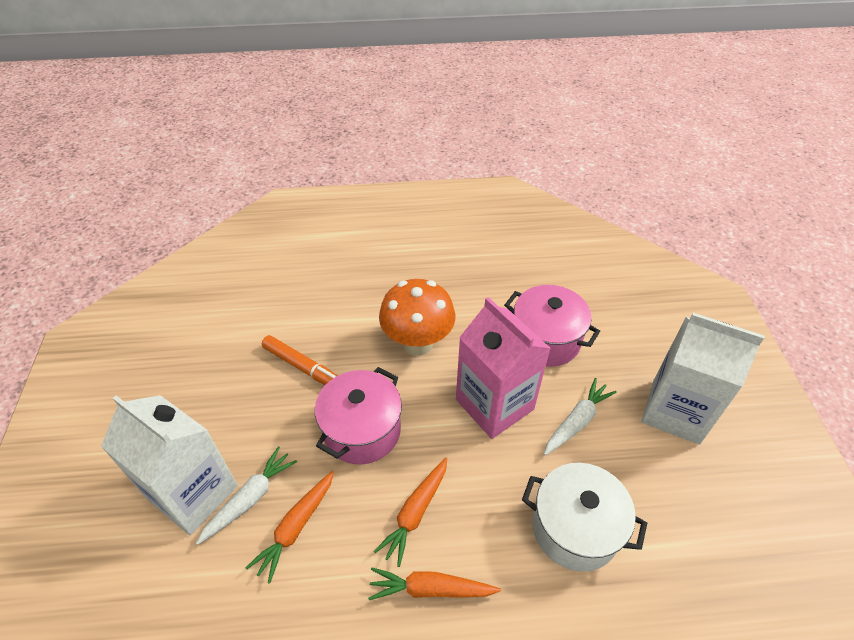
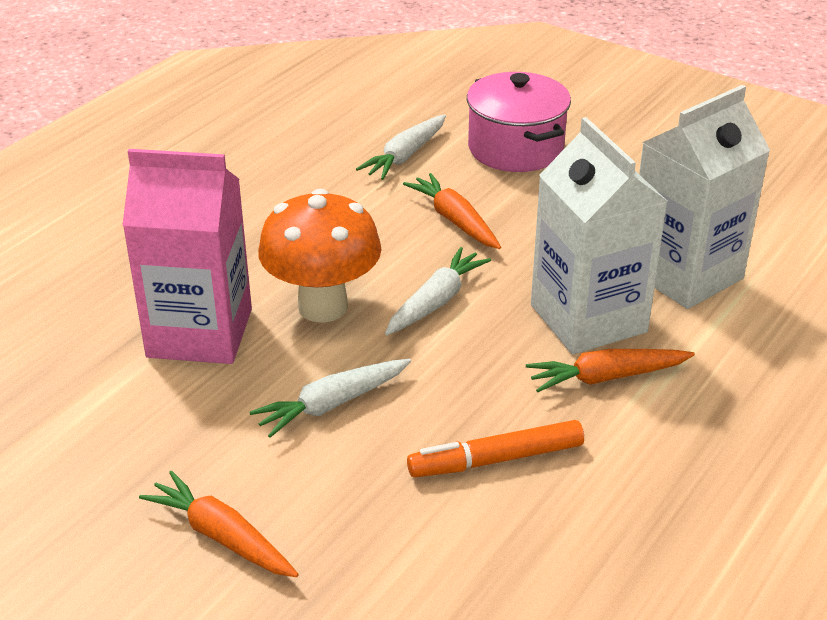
pink pot: [315,367,402,465] [504,285,600,367] = 2 -> [467,72,571,172] = 1
white carrot: [196,446,297,545] [544,378,617,455] = 2 -> [250,359,411,438] [356,114,446,180] [385,247,491,335] = 3
white pot: [522,463,647,572] = 1 -> none = 0

